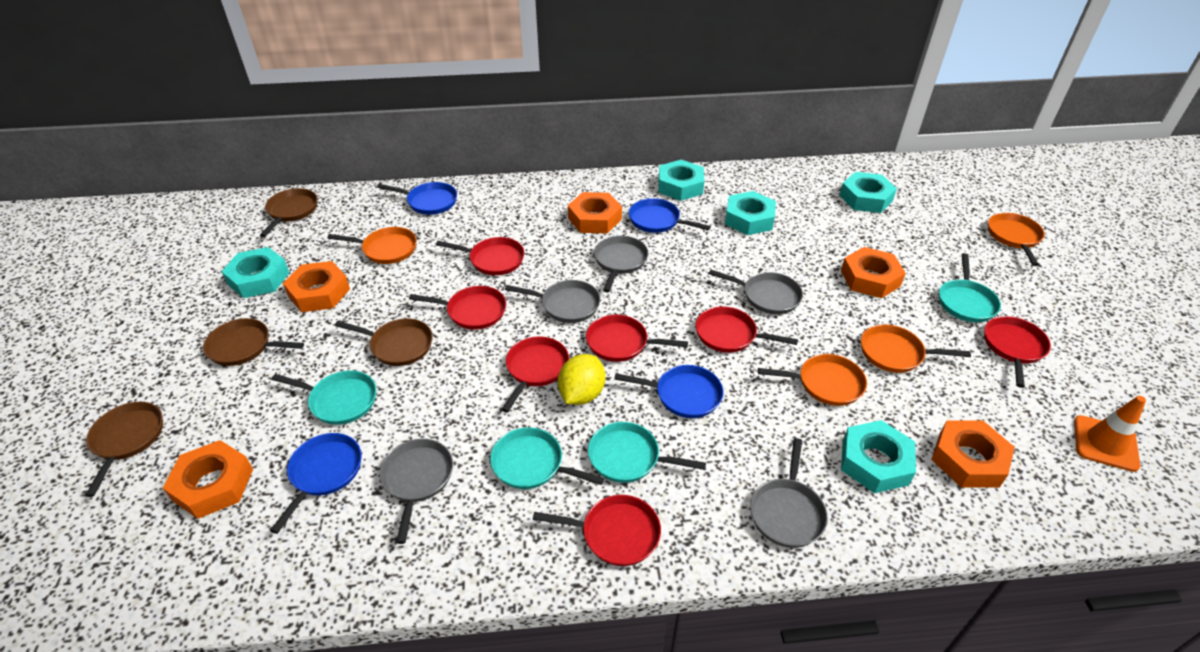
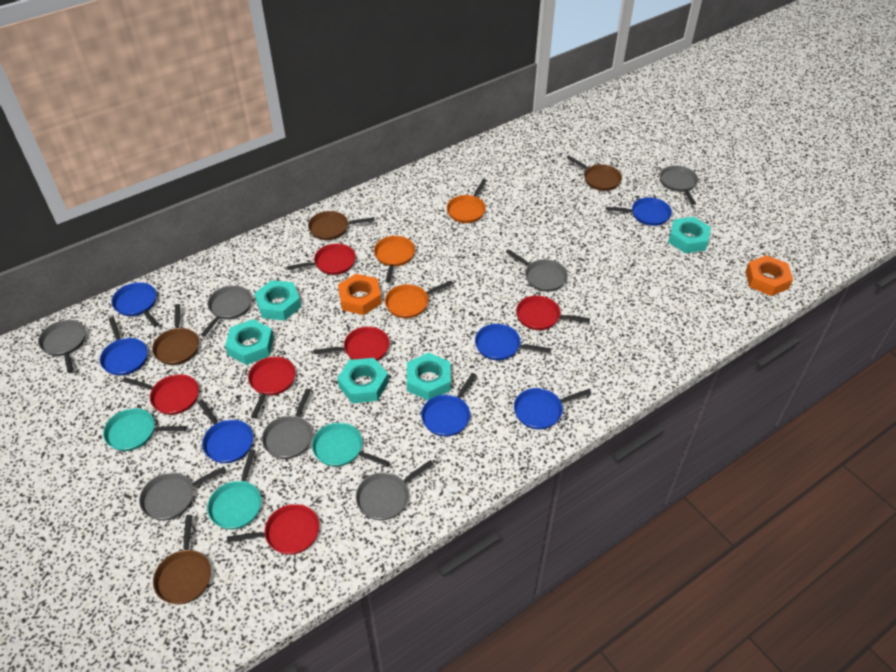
blue pan: [270,433,362,534] [377,182,457,215] [614,365,723,418] [629,198,711,233] = 4 -> [100,317,148,376] [112,282,159,327] [198,400,253,463] [421,373,477,437] [475,324,550,360] [514,388,591,429] [606,197,672,226] = 7
grey pan: [379,439,453,544] [505,280,600,323] [594,236,649,292] [709,269,803,314] [750,438,828,548] = 5 -> [38,320,86,373] [139,467,226,520] [201,285,252,337] [262,389,312,459] [356,460,433,520] [506,249,568,292] [660,165,698,205] = 7
orange nut: [163,440,253,519] [283,261,350,312] [568,192,622,234] [841,247,906,298] [931,420,1015,488] = 5 -> [338,274,382,315] [745,255,793,296] = 2
orange pan: [327,227,417,264] [758,354,867,406] [861,324,971,373] [988,213,1045,266] = 4 -> [374,236,415,283] [385,281,453,318] [447,179,487,223] = 3
orange traffic cone: [1074,396,1146,472] = 1 -> none = 0
red pan: [409,286,506,330] [436,237,524,275] [501,336,569,413] [533,495,661,566] [586,315,688,362] [696,306,798,353] [984,316,1051,388] = 7 -> [122,374,199,415] [227,504,320,555] [248,356,296,418] [287,243,356,275] [313,326,390,361] [516,295,590,330] = 6
turquoise pan: [272,370,377,425] [490,427,604,489] [588,422,706,483] [939,253,1001,322] = 4 -> [103,408,186,451] [207,450,262,529] [312,422,390,467] = 3
yellow lemon: [558,354,605,405] = 1 -> none = 0

